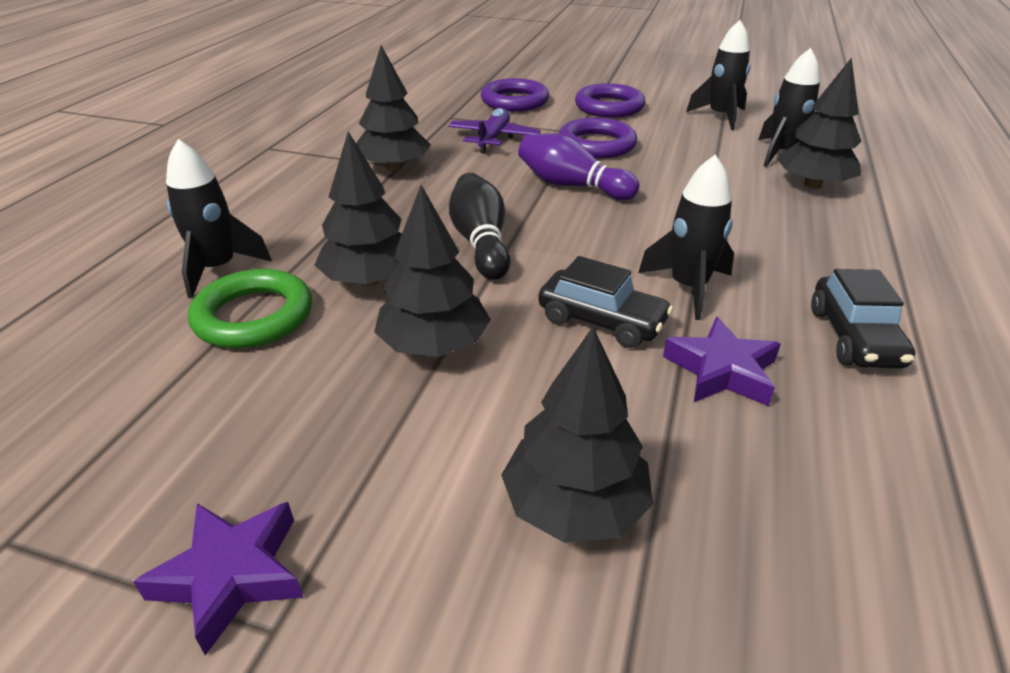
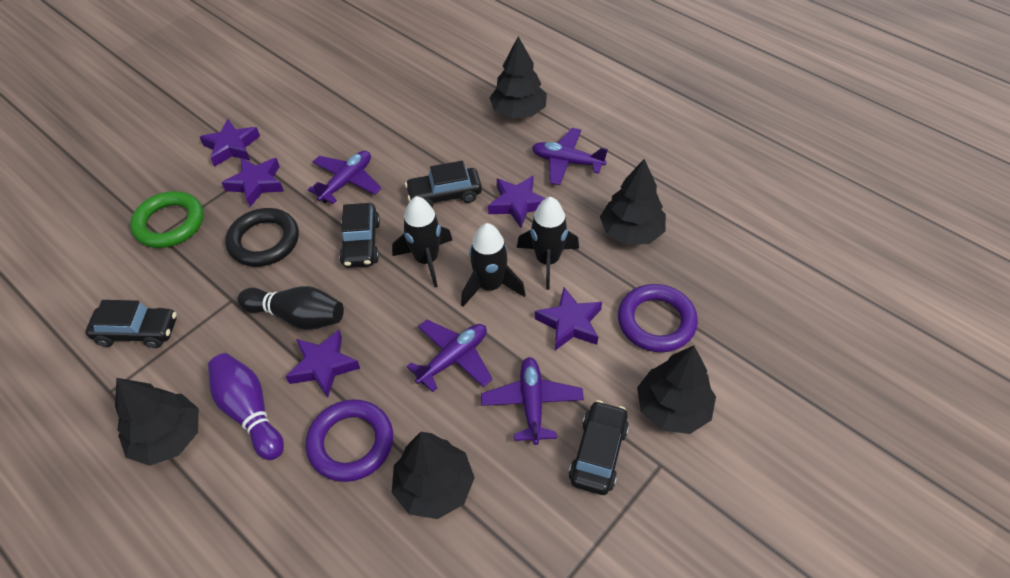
black car: [538,256,673,348] [811,269,915,368] = 2 -> [86,300,177,348] [339,203,380,268] [405,161,482,207] [569,400,629,495] = 4
black ring: none = 0 -> [225,208,299,267] = 1
black rocket: [166,139,272,298] [638,154,734,320] [686,20,750,130] [758,48,820,167] = 4 -> [392,196,452,287] [461,223,526,307] [517,197,579,290] = 3
purple plane: [448,108,541,153] = 1 -> [308,151,381,204] [406,320,493,392] [481,357,584,445] [532,128,608,185] = 4
purple ring: [481,78,549,112] [559,117,637,159] [575,83,645,118] = 3 -> [306,399,393,482] [618,284,698,352] = 2
purple star: [133,502,304,655] [663,317,781,406] = 2 -> [200,119,260,167] [221,158,284,207] [286,330,360,398] [488,175,545,228] [535,287,602,351] = 5

